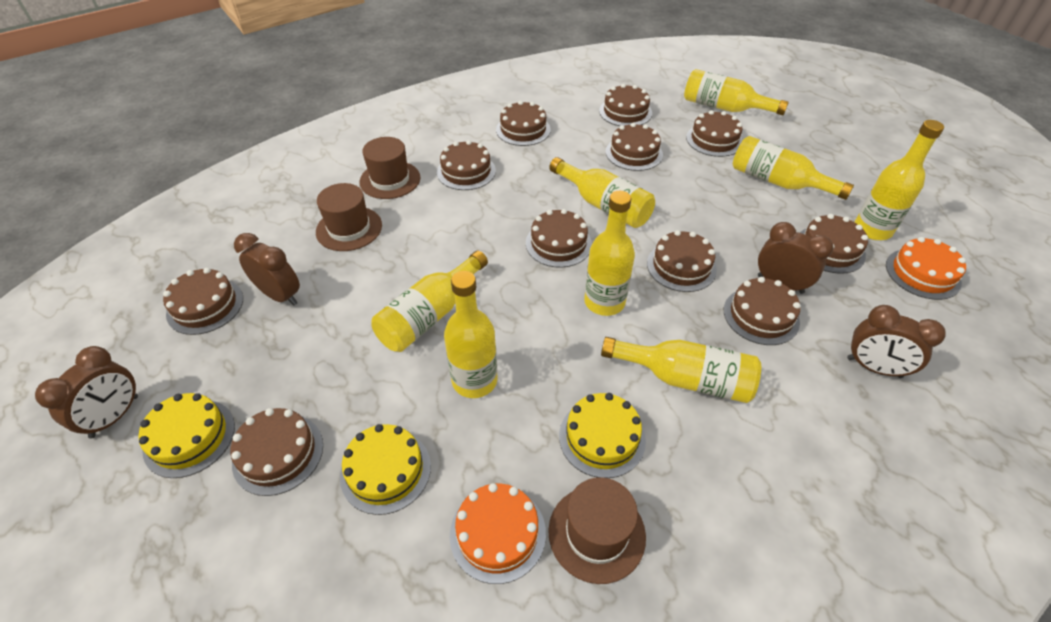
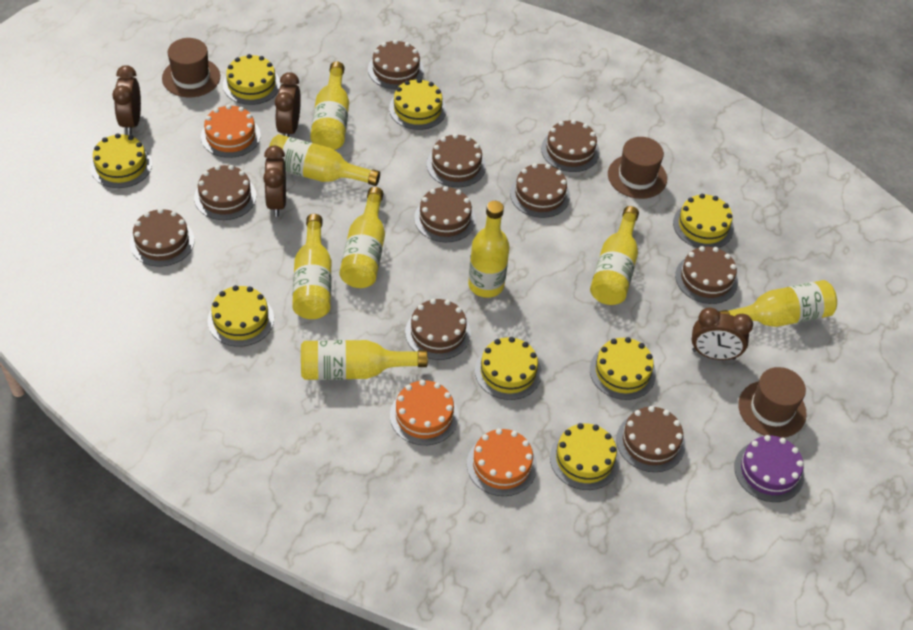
brown cake: [163,268,243,335] [231,408,323,496] [437,140,496,190] [496,101,551,146] [526,209,592,268] [599,84,652,126] [606,123,663,171] [647,230,717,292] [686,110,743,157] [724,277,801,345] [800,214,868,274] = 11 -> [130,208,194,267] [194,165,256,220] [368,40,424,89] [405,299,471,360] [414,186,476,242] [427,134,486,187] [510,163,570,218] [541,119,600,172] [616,406,685,472] [675,246,738,304] = 10
orange cake: [450,483,546,584] [886,237,966,300] = 2 -> [201,105,261,158] [390,380,459,445] [467,428,537,496] = 3
purple cake: none = 0 -> [734,435,804,502] = 1
yellow cake: [138,393,235,478] [340,424,431,515] [559,393,646,478] = 3 -> [90,133,152,188] [207,285,274,347] [223,54,281,105] [389,78,447,130] [475,337,542,400] [550,423,620,490] [590,337,656,400] [673,194,734,248] = 8

